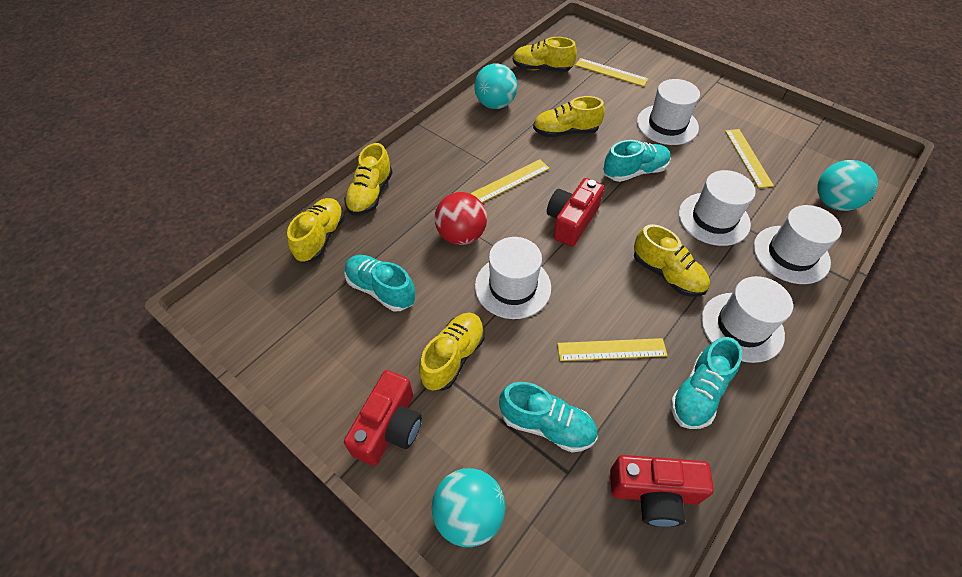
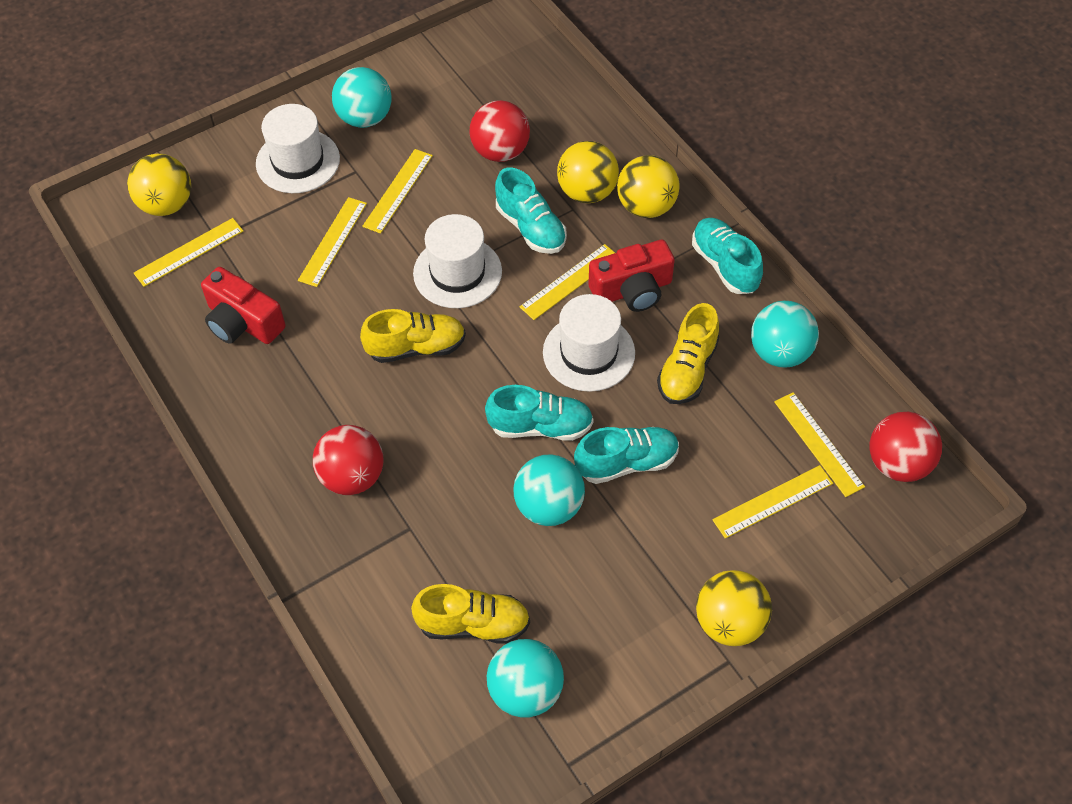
red ball: [434,192,487,245] = 1 -> [313,425,383,495] [470,100,530,162] [870,412,942,482] = 3
red camera: [344,370,422,466] [547,178,604,247] [610,455,714,527] = 3 -> [201,267,286,344] [589,240,675,312] = 2
turquoise ball: [432,468,505,547] [474,63,517,109] [817,160,878,211] = 3 -> [332,67,391,128] [487,639,564,718] [513,454,585,526] [751,301,819,368] = 4
white hat: [475,237,551,319] [637,79,700,145] [679,170,756,246] [701,276,793,363] [753,205,842,284] = 5 -> [256,104,340,193] [413,214,502,308] [543,294,635,392] = 3
yellow ball: none = 0 -> [127,154,191,216] [557,141,619,203] [617,155,679,218] [696,570,772,646] = 4
yellow ruler: [471,159,550,202] [557,338,668,361] [575,58,648,87] [725,129,774,188] = 4 -> [134,218,243,287] [298,197,367,287] [362,149,433,234] [520,244,615,320] [712,465,833,539] [774,392,865,497] = 6
yellow shoe: [287,198,345,263] [344,143,393,215] [419,313,485,391] [513,37,577,72] [533,96,605,137] [634,224,710,297] = 6 -> [360,309,466,363] [411,584,530,644] [657,303,719,404] = 3

